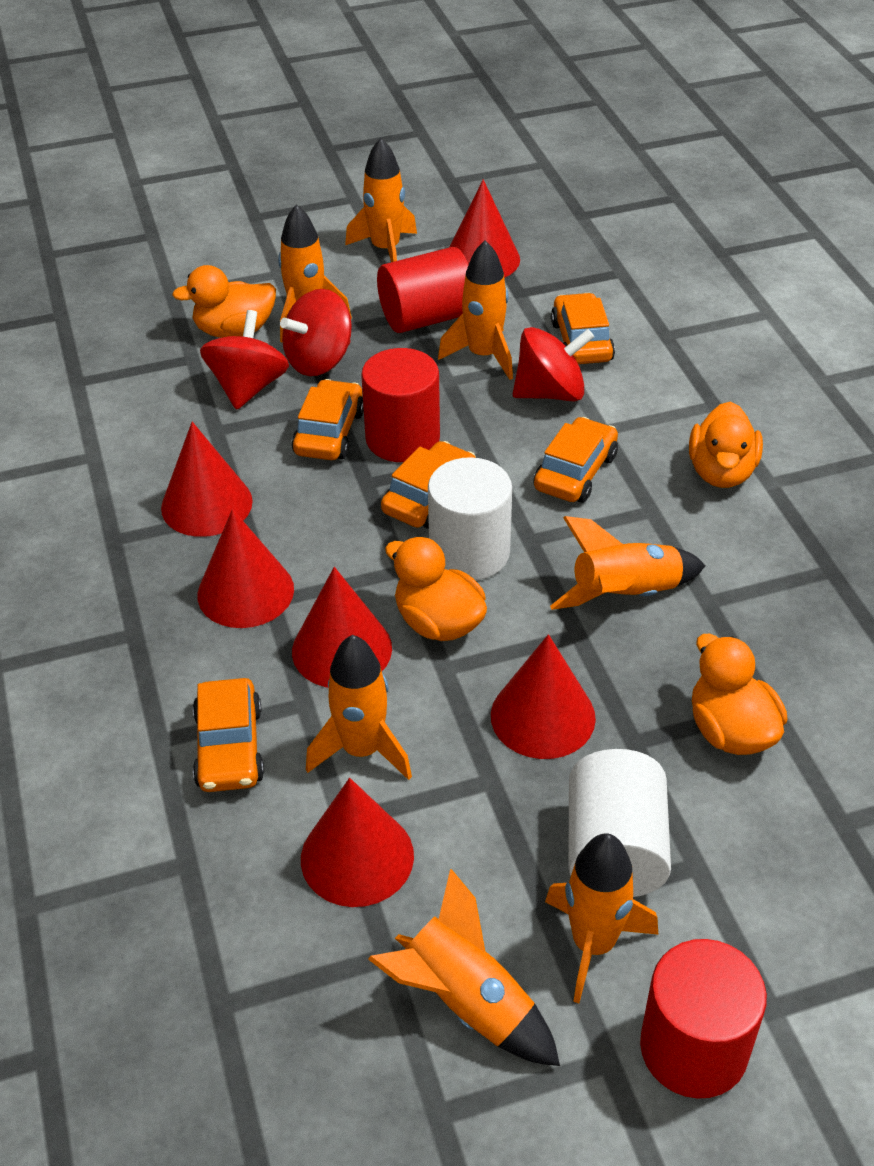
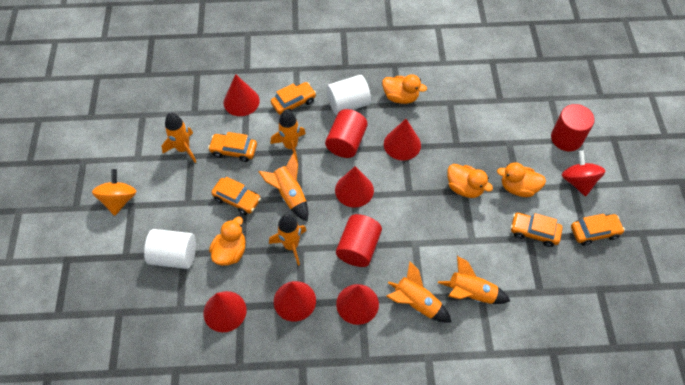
orange rocket: [278,204,352,343] [306,635,412,780] [345,138,417,262] [368,869,560,1066] [438,240,513,380] [545,833,658,1003] [550,516,706,610] = 7 -> [161,112,196,163] [259,153,308,221] [269,214,307,266] [270,110,306,163] [386,262,452,323] [438,256,510,304] = 6
orange spinning top: none = 0 -> [92,169,136,216] = 1
red spinning top: [200,310,289,410] [280,289,352,376] [513,327,594,401] = 3 -> [562,151,605,196] = 1

